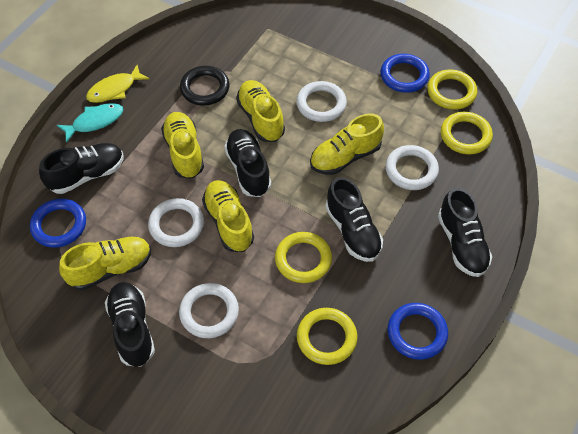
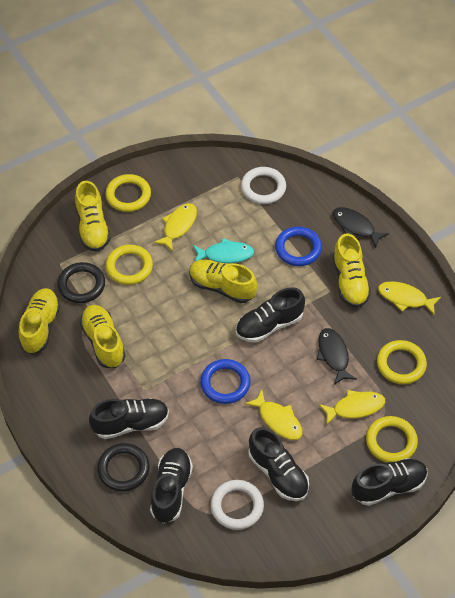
black fish: none = 0 -> [317,328,357,385] [333,207,389,248] = 2
black ring: [180,66,230,106] = 1 -> [57,262,105,303] [97,443,150,492] = 2
blue ring: [30,199,86,248] [381,54,430,93] [388,303,448,360] = 3 -> [200,359,251,404] [275,227,322,266] = 2
white ring: [148,198,204,247] [179,283,239,338] [296,81,347,122] [385,145,439,190] = 4 -> [211,480,264,530] [241,167,286,204] = 2
yellow fish: [86,65,149,103] = 1 -> [153,203,197,252] [245,390,302,440] [319,390,385,425] [378,281,441,316] = 4

